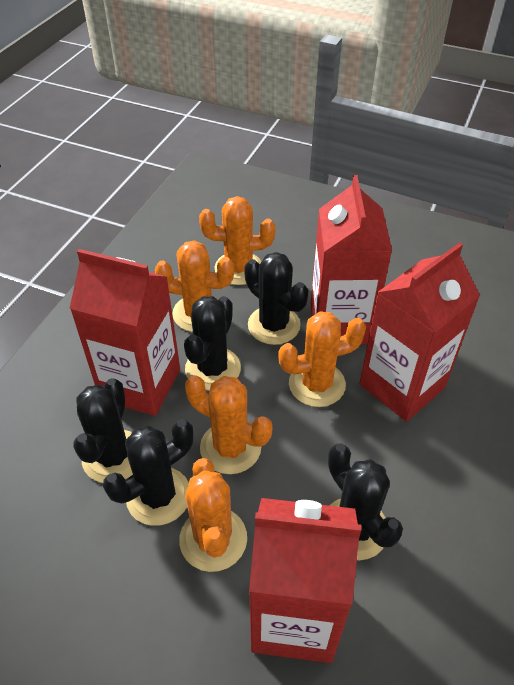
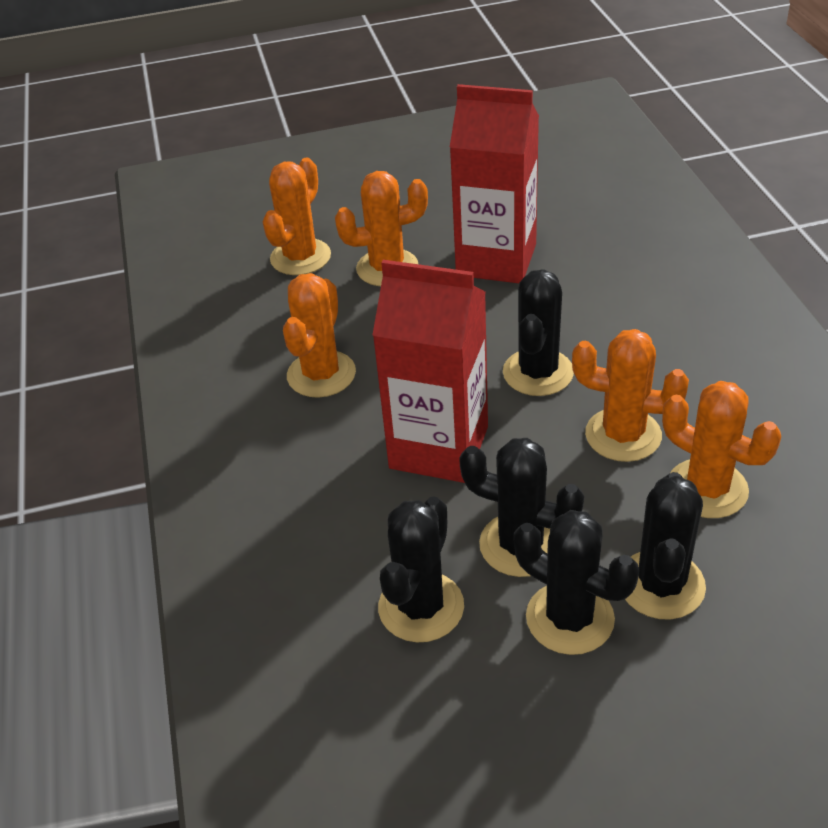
red carton: [69,249,180,416] [249,498,361,663] [311,175,392,344] [359,242,480,422] = 4 -> [373,260,488,483] [450,84,539,283] = 2

